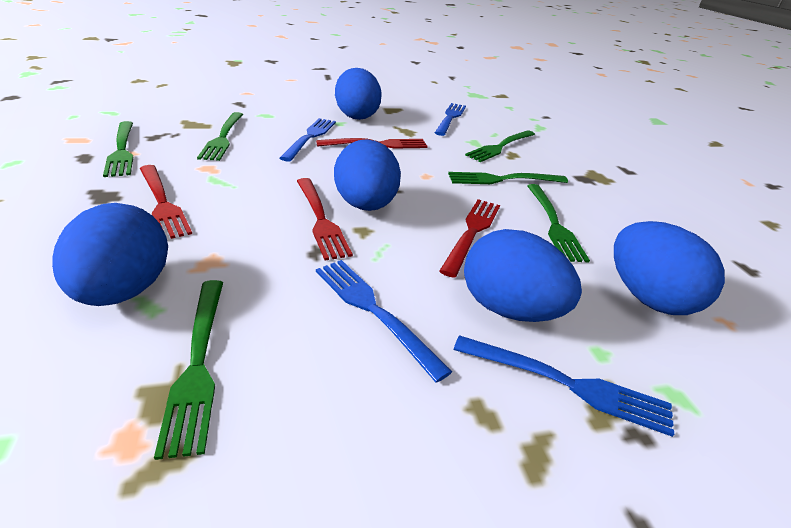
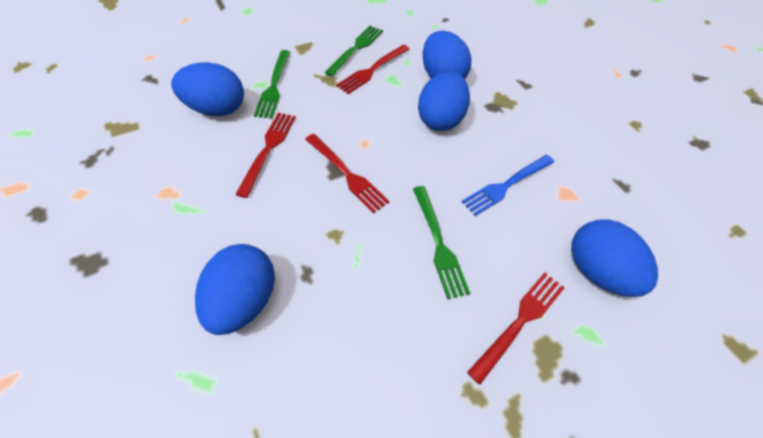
blue fork: [280,118,336,162] [316,260,452,383] [435,103,466,136] [454,335,674,437] = 4 -> [462,155,554,216] = 1
green fork: [103,121,133,177] [154,280,223,460] [197,112,243,161] [448,172,568,184] [465,130,535,162] [527,184,590,262] = 6 -> [254,50,290,119] [324,26,383,76] [413,186,470,299] = 3

